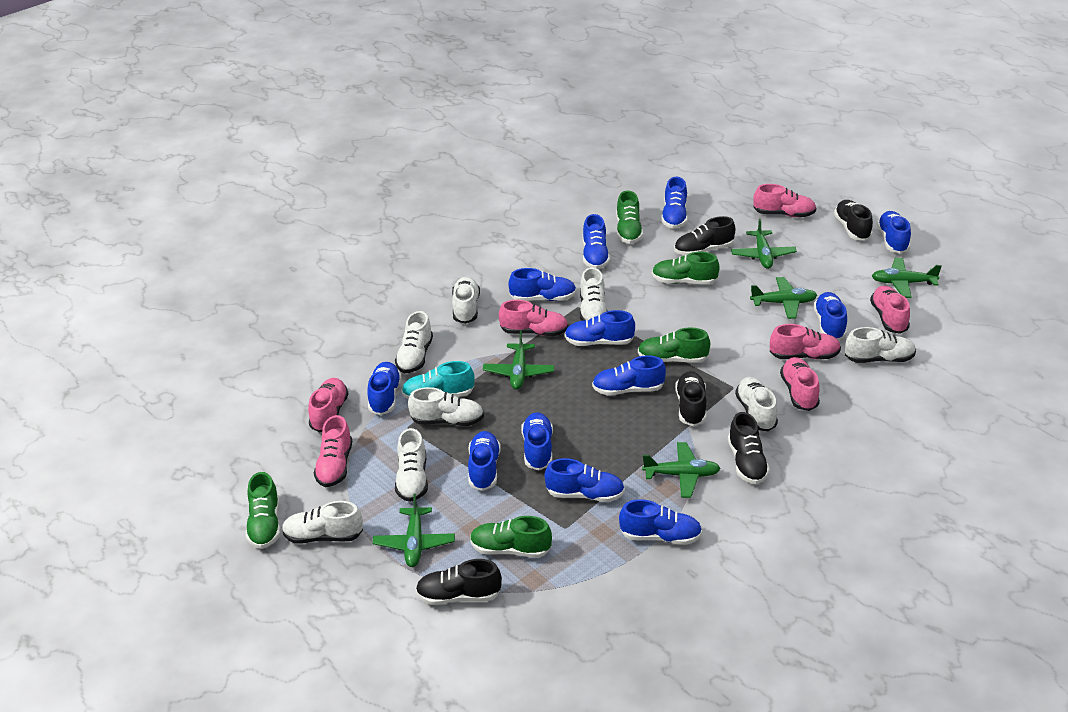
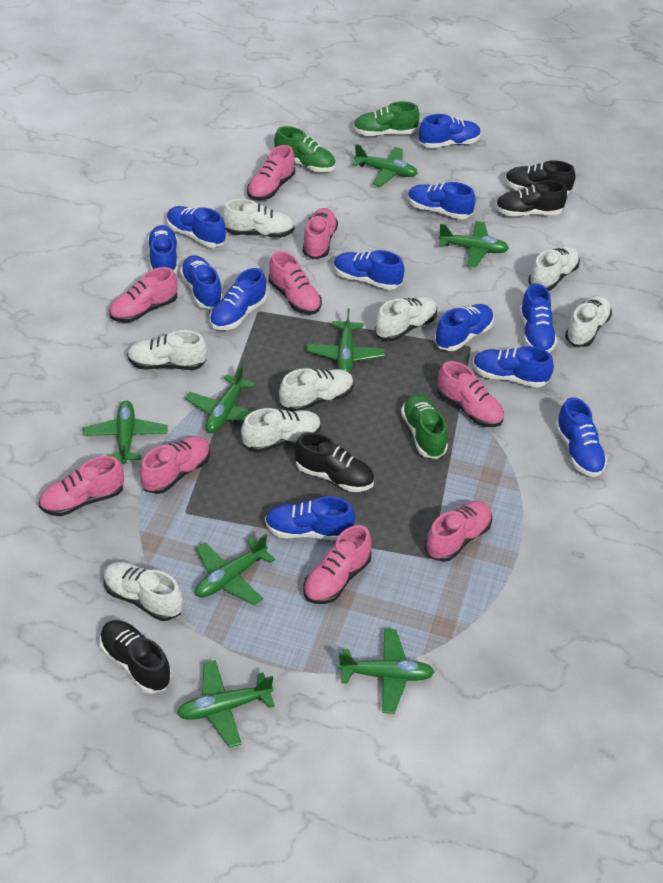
black shoe: [416,559,502,605] [674,216,736,256] [675,371,706,426] [728,412,770,484] [834,200,873,241] = 5 -> [99,620,171,694] [294,432,374,492] [495,180,567,216] [505,160,575,194] = 4
green plane: [373,494,455,567] [483,331,555,390] [642,442,721,498] [731,219,797,269] [750,277,817,319] [872,258,942,298] = 6 -> [83,401,168,464] [177,660,275,748] [185,365,256,433] [195,534,275,605] [307,308,385,373] [338,629,434,714] [353,144,418,187] [438,221,509,268] = 8
green shoe: [246,472,280,549] [470,516,552,558] [616,190,643,244] [638,327,710,363] [652,252,720,285] = 5 -> [274,126,336,172] [353,101,420,136] [401,394,448,459] = 3
pink shoe: [308,378,348,432] [314,415,352,487] [499,300,568,336] [753,184,816,217] [770,324,841,359] [780,357,820,411] [870,286,910,334] = 7 -> [39,456,124,516] [109,267,178,322] [140,436,210,494] [247,145,295,200] [269,251,322,315] [303,208,338,259] [303,525,372,604] [425,501,492,562] [437,361,504,427] = 9
turquoise shoe: [401,361,474,400] = 1 -> none = 0

